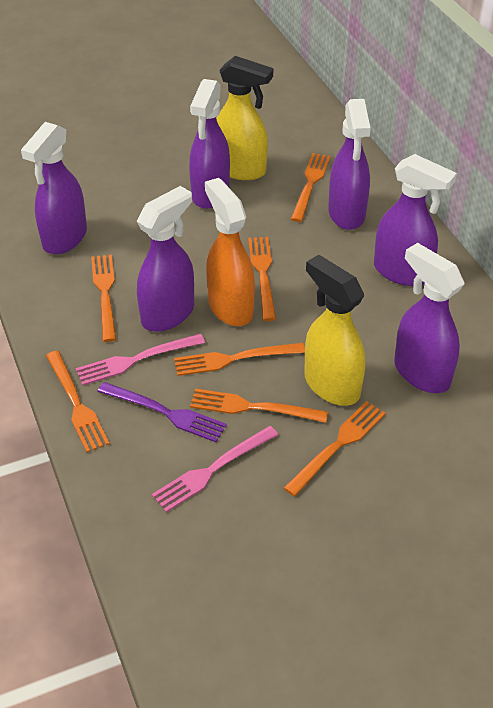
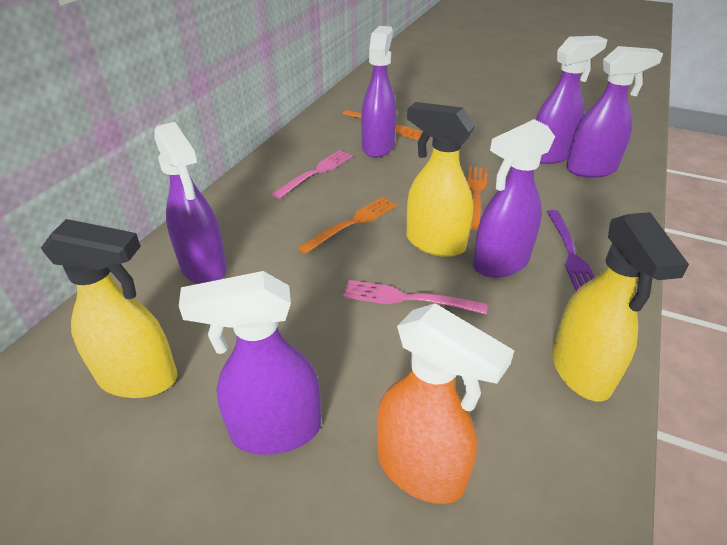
orange fork: [46,351,110,453] [91,254,116,342] [174,343,305,376] [190,389,328,423] [248,237,276,321] [284,401,386,497] [291,153,330,222] = 7 -> [297,197,397,254] [343,110,423,140] [467,167,488,230] = 3
yellow spray bottle: [216,56,273,180] [304,255,365,406] = 2 -> [41,219,177,398] [406,102,475,257] [552,212,689,402] = 3

